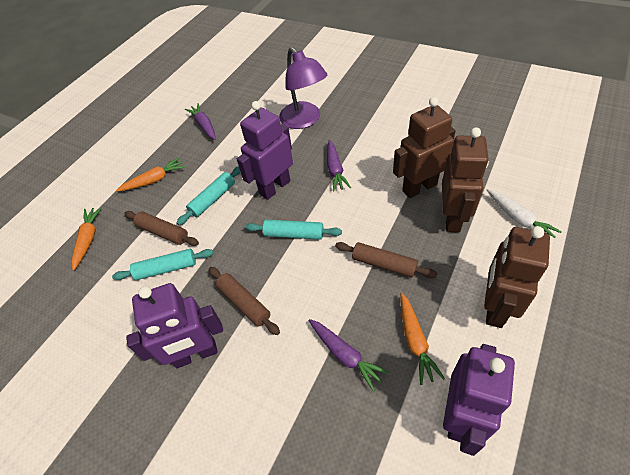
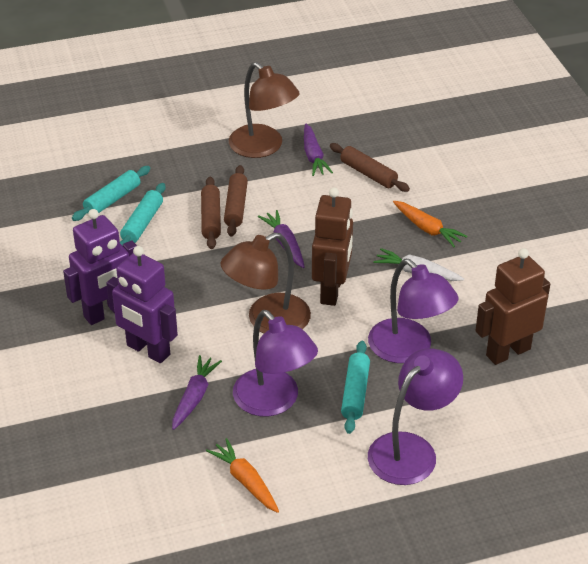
brown lamp: none = 0 -> [220,232,311,333] [229,62,300,158] = 2
brown robot: [393,97,456,198] [442,127,489,232] [484,226,550,328] = 3 -> [312,187,353,306] [475,248,550,365] = 2
orange carrot: [71,207,102,270] [116,157,185,192] [401,293,445,385] = 3 -> [206,438,279,513] [393,201,468,247] = 2
purple lamp: [279,47,327,129] = 1 -> [233,310,318,417] [368,259,459,363] [368,348,463,485] = 3
purple robot: [126,283,223,368] [237,101,293,200] [443,344,515,456] = 3 -> [63,209,137,325] [106,246,178,363] = 2

